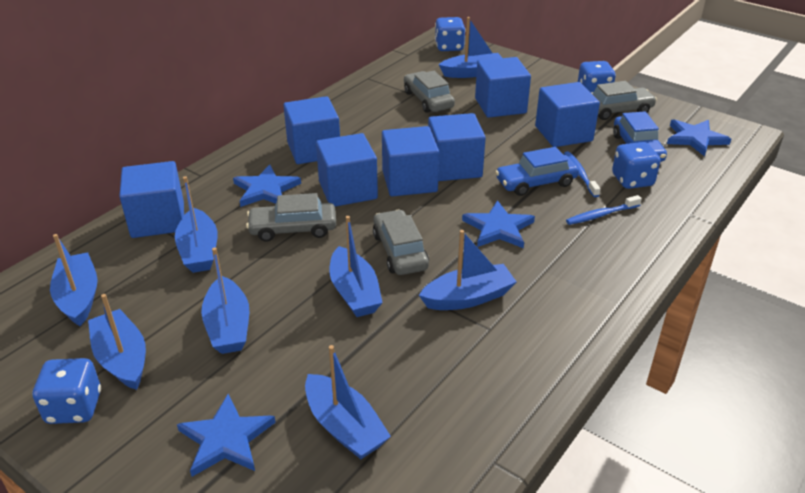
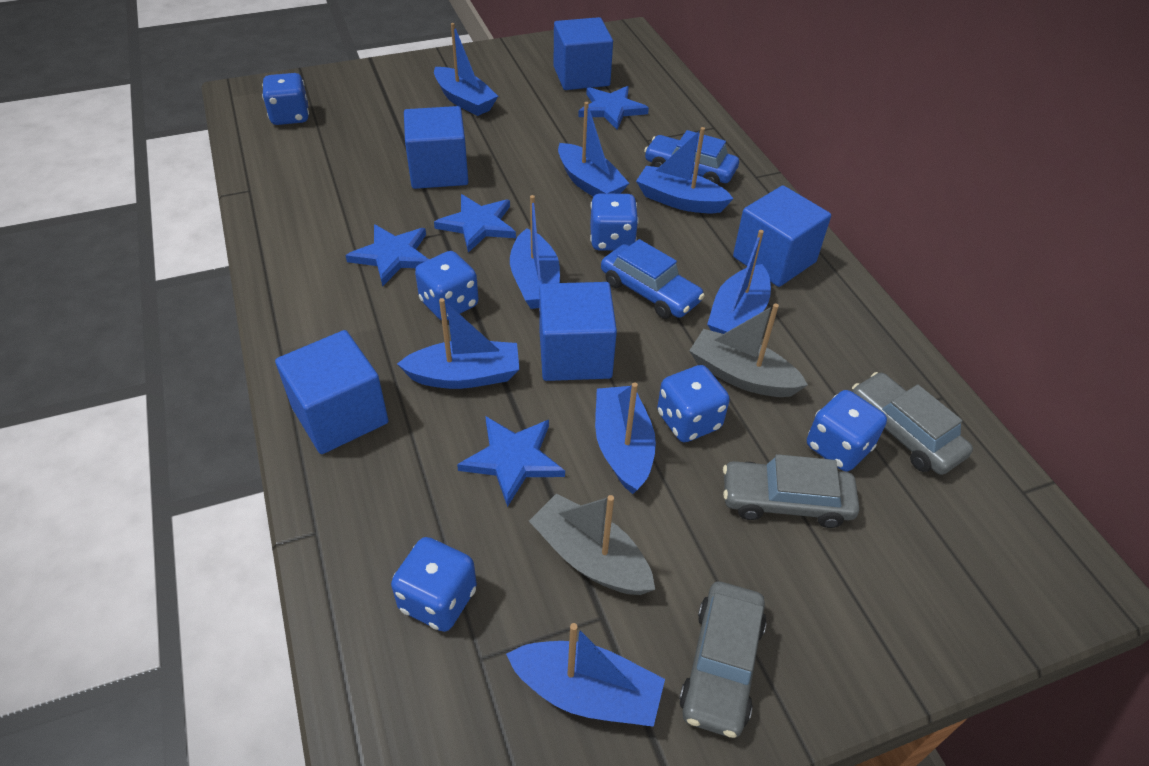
blue cube: [119,161,184,238] [283,96,340,164] [316,133,378,207] [382,126,439,196] [428,113,486,181] [475,57,531,118] [535,82,600,147] = 7 -> [275,330,389,454] [404,106,468,189] [539,282,617,381] [554,17,613,90] [733,185,831,287] = 5
blue dice: [32,358,101,424] [435,17,466,51] [578,61,616,94] [612,142,661,189] = 4 -> [262,73,309,125] [391,537,477,632] [415,251,478,320] [590,193,639,251] [657,365,730,442] [807,390,887,472] = 6
blue toothbrush: [564,151,601,197] [566,195,642,225] = 2 -> none = 0
grey boat: none = 0 -> [529,494,655,595] [689,304,808,397] = 2
grey car: [246,193,336,242] [373,210,429,275] [404,71,455,113] [593,81,657,120] = 4 -> [679,582,767,738] [723,454,859,528] [852,372,973,475] = 3

